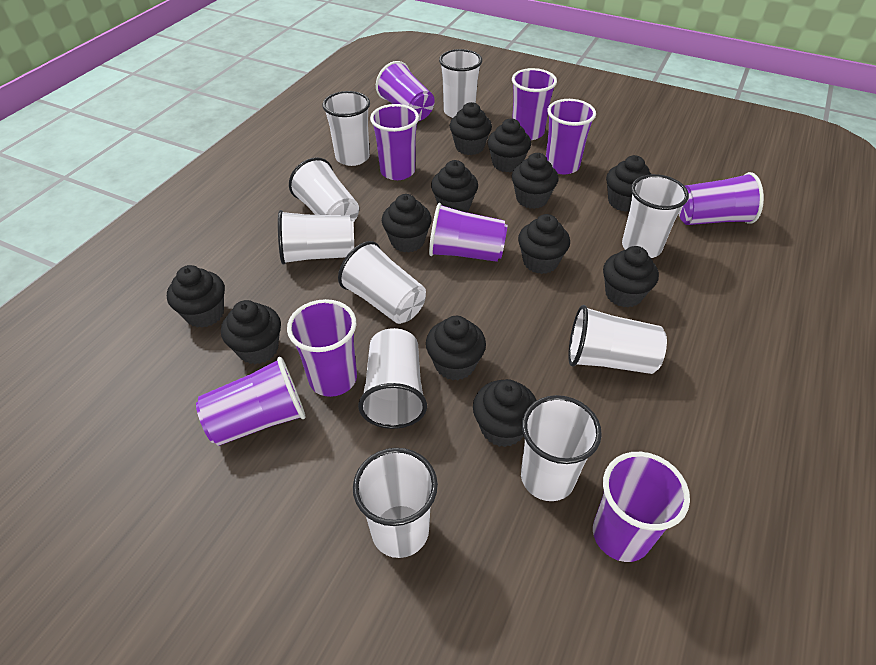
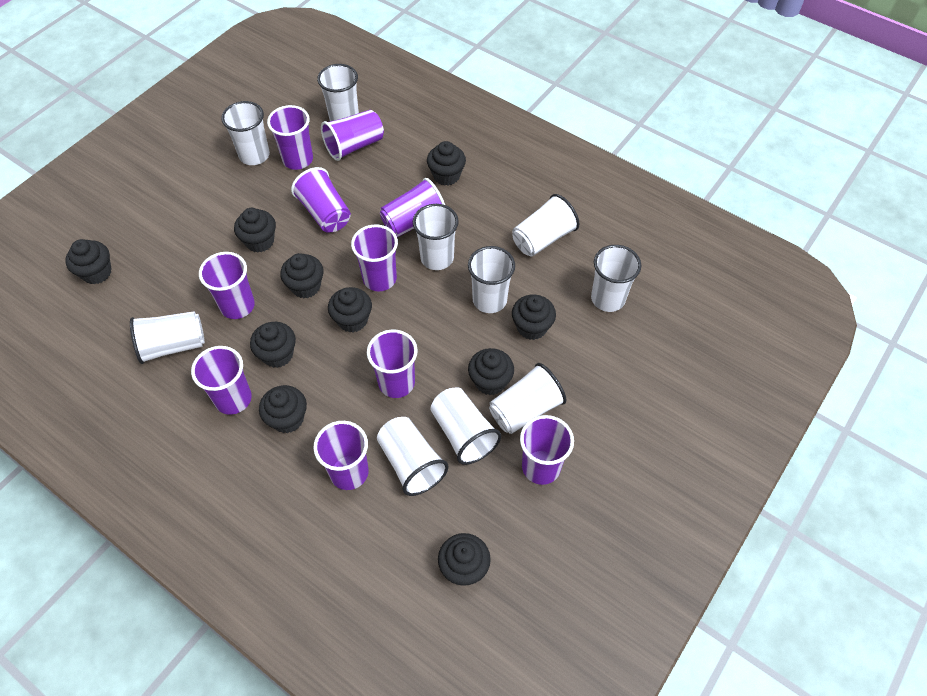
black cupcake: [167,265,225,328] [221,300,281,364] [382,194,432,253] [426,316,486,380] [431,160,478,212] [450,102,492,155] [473,379,537,447] [487,118,531,172] [512,153,559,209] [518,214,570,274] [603,246,659,307] [606,155,651,212] = 12 -> [65,239,112,284] [234,208,276,253] [250,322,296,368] [259,385,307,433] [280,253,324,298] [328,287,372,332] [427,141,466,186] [438,533,491,586] [468,348,514,395] [512,294,556,340] = 10
purple cup: [196,357,305,446] [287,299,357,397] [370,104,419,180] [376,61,435,121] [429,203,508,262] [512,68,557,140] [546,99,596,174] [593,452,690,562] [679,172,764,225] = 9 -> [191,346,252,415] [199,252,255,319] [267,105,313,170] [291,167,351,233] [314,421,369,490] [321,110,384,161] [351,224,398,291] [367,330,418,398] [380,178,445,237] [520,415,574,485] = 10

